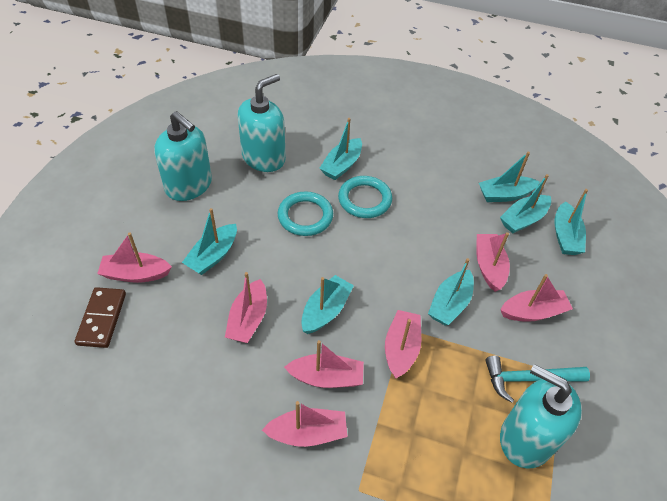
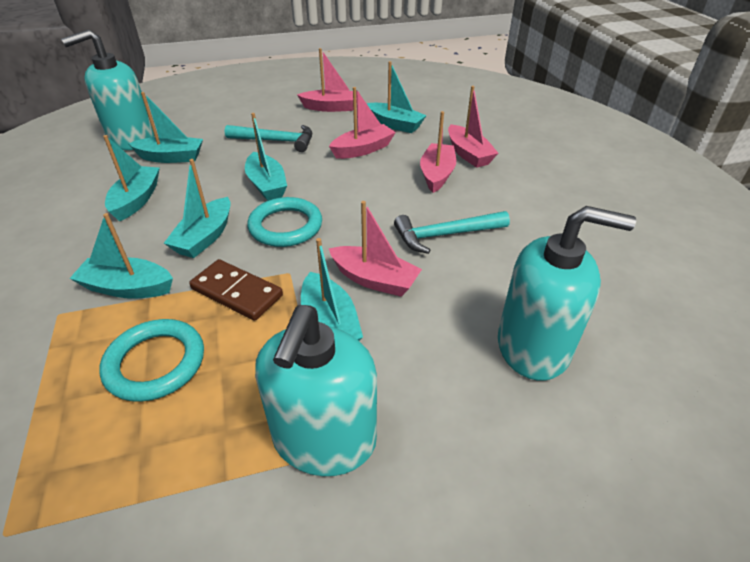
pink boat: [97,233,172,283] [225,272,267,343] [262,401,348,447] [284,340,364,388] [385,310,421,379] [476,232,510,292] [500,274,573,322] = 7 -> [297,48,357,112] [329,87,396,159] [329,201,422,297] [420,111,456,193] [448,86,498,168] = 5
turquoise hammer: [485,356,590,403] = 1 -> [224,125,312,152] [394,211,510,254] = 2

